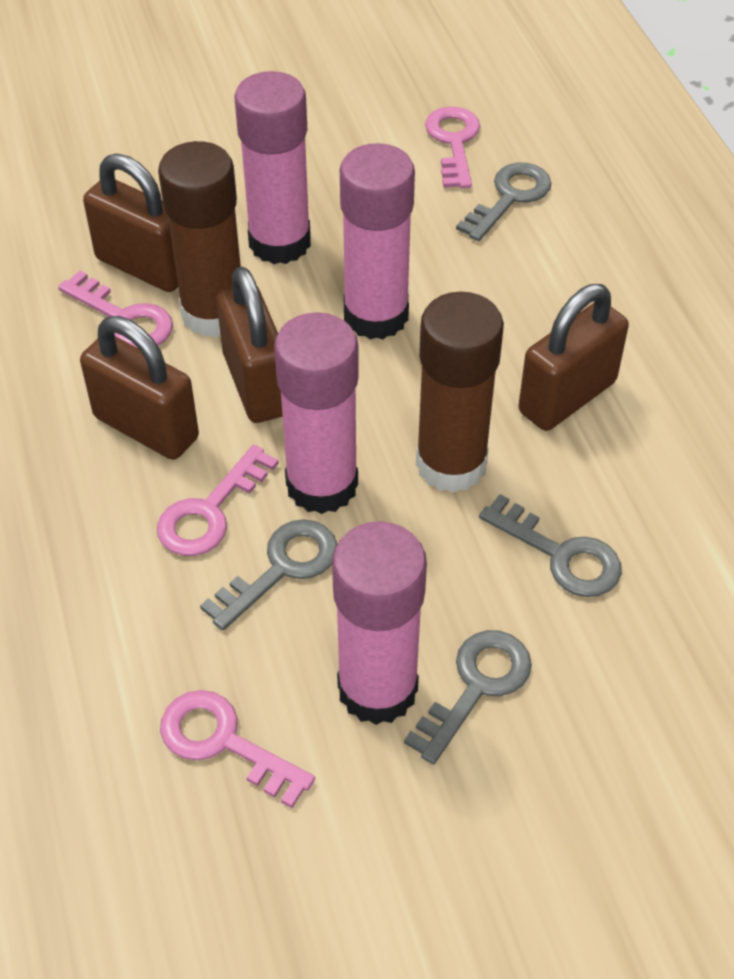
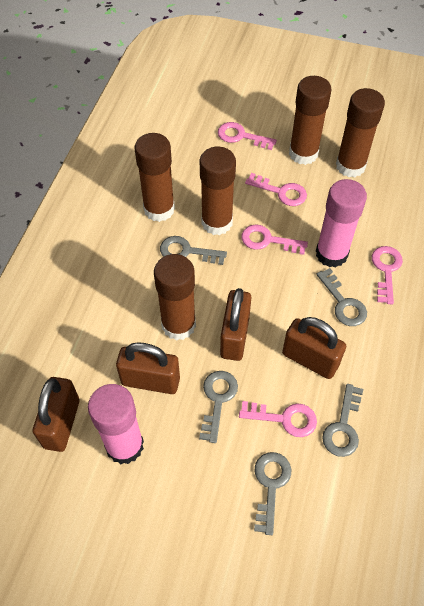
brown glue stick: [158,141,241,338] [416,292,504,493] = 2 -> [135,133,175,222] [154,254,196,341] [200,147,236,235] [289,76,332,165] [336,88,385,177] = 5
grey key: [200,519,337,631] [404,630,532,764] [456,163,552,241] [479,494,622,597] = 4 -> [160,236,227,265] [199,371,238,443] [254,452,291,535] [316,268,367,326] [322,384,363,457] = 5
pink glue stick: [234,71,311,264] [274,312,359,514] [332,521,427,725] [340,143,415,339] = 4 -> [88,384,144,464] [316,179,367,268] = 2
pink key: [58,271,173,348] [157,445,279,556] [160,690,315,808] [425,107,480,188] = 4 -> [218,122,277,150] [239,401,317,437] [241,224,308,255] [245,173,307,206] [372,246,403,304] = 5

